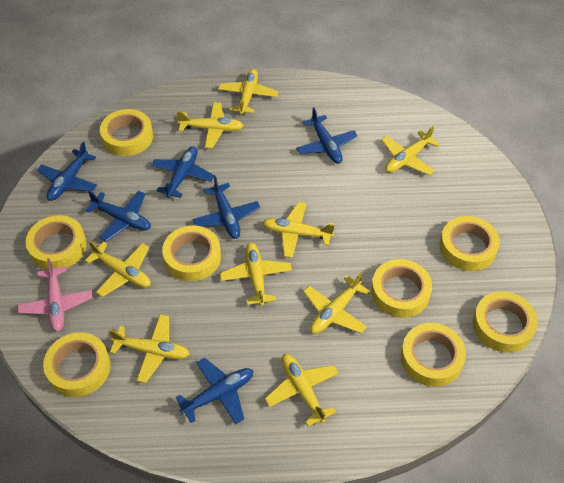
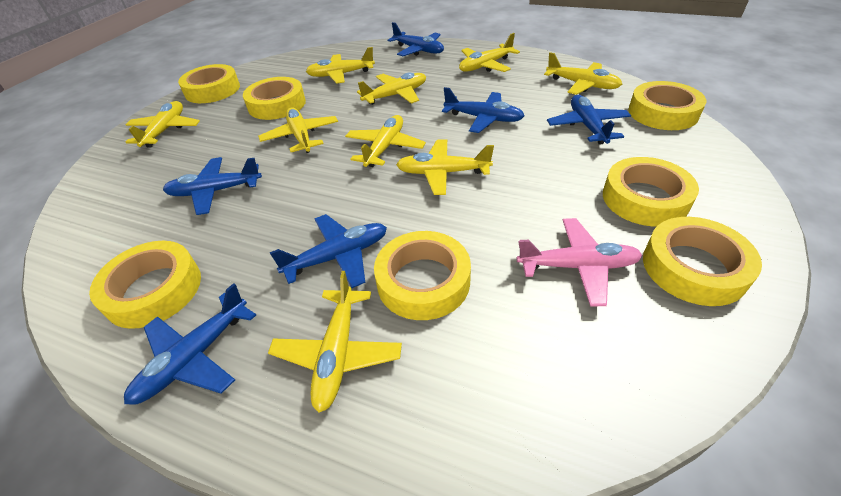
yellow tape: [26,215,87,270] [43,332,111,397] [100,109,153,156] [162,225,221,281] [371,259,432,318] [401,323,466,387] [440,216,500,271] [473,291,538,353] = 8 -> [89,241,201,329] [178,64,240,103] [243,77,306,120] [374,231,471,320] [603,157,699,227] [628,81,706,130] [643,217,762,306] = 7

